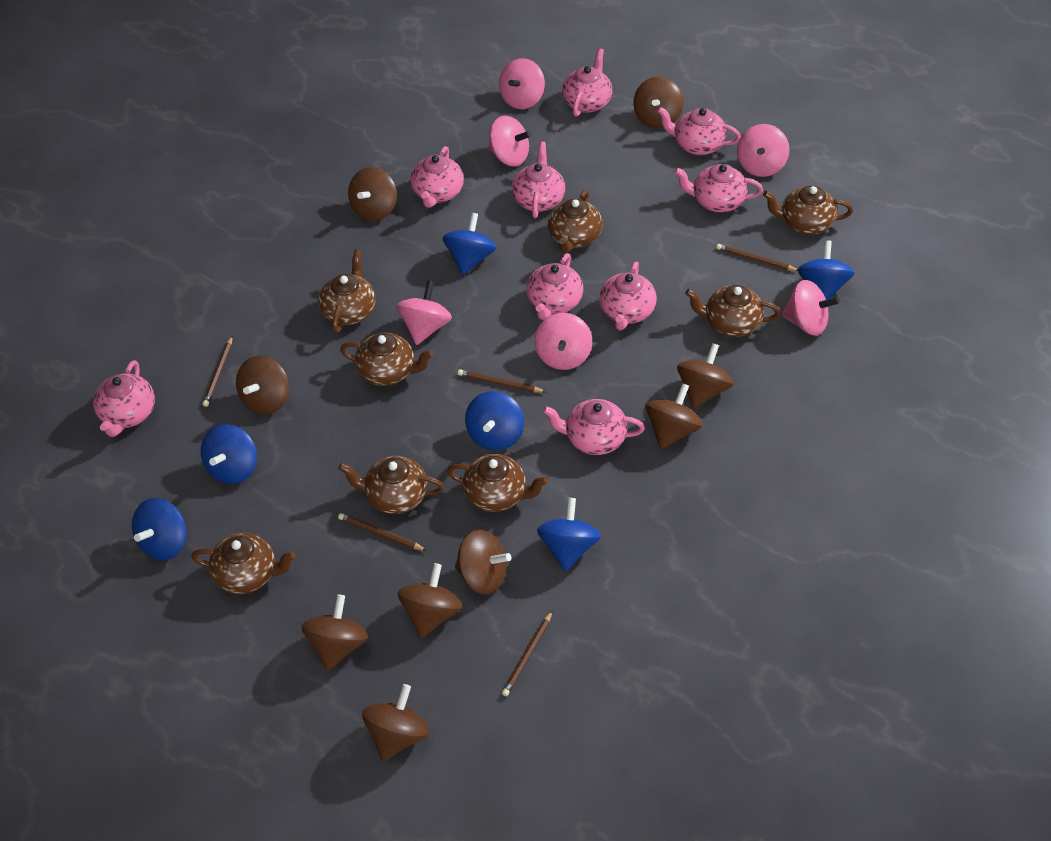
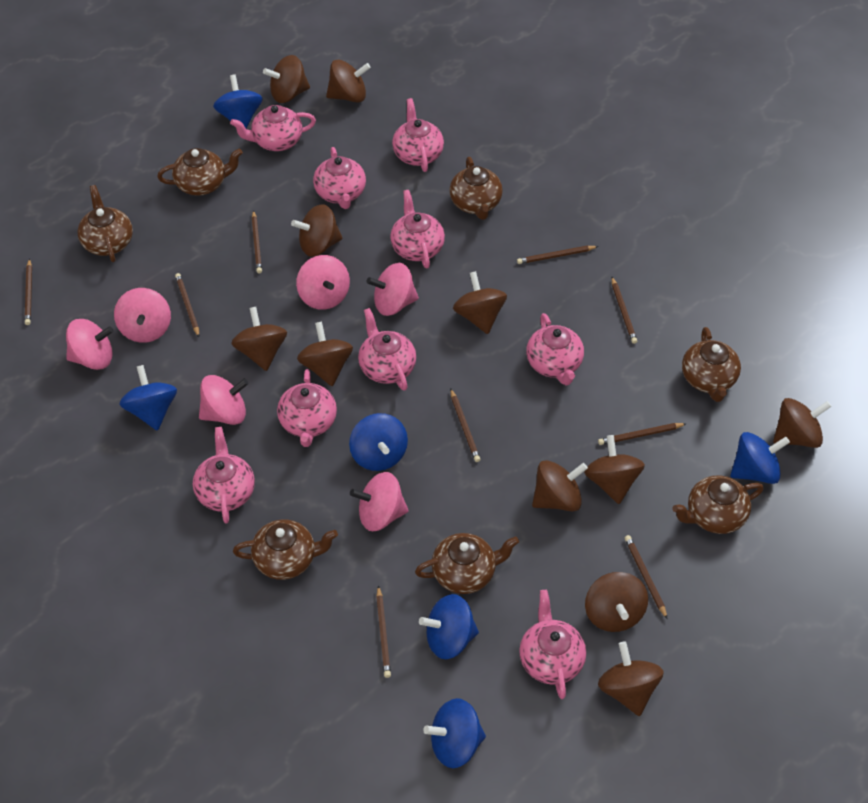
brown pencil: [203,336,233,407] [338,513,427,551] [458,369,546,393] [502,610,553,696] [716,244,798,271] = 5 -> [25,259,32,325] [175,273,199,337] [252,210,262,273] [376,585,391,678] [451,389,481,462] [517,246,598,264] [598,423,687,445] [612,277,637,344] [625,535,668,619] = 9
brown spinning top: [236,356,289,414] [301,594,368,671] [348,167,397,221] [362,684,429,761] [397,563,462,638] [455,529,511,594] [633,77,684,128] [645,383,702,449] [677,343,734,409] = 9 -> [231,307,287,371] [263,55,310,103] [291,204,342,257] [297,322,353,386] [326,59,371,103] [453,271,507,334] [532,460,588,512] [584,435,645,504] [585,572,648,632] [598,641,663,716] [773,398,832,448] = 11
brown teapot: [191,533,296,594] [318,250,376,333] [338,456,444,514] [340,332,434,386] [447,454,548,512] [548,190,603,253] [685,285,781,337] [763,186,853,235] = 8 -> [77,185,133,262] [157,148,243,196] [233,519,338,580] [415,533,519,594] [450,157,503,220] [672,476,764,534] [682,327,741,402] = 7

